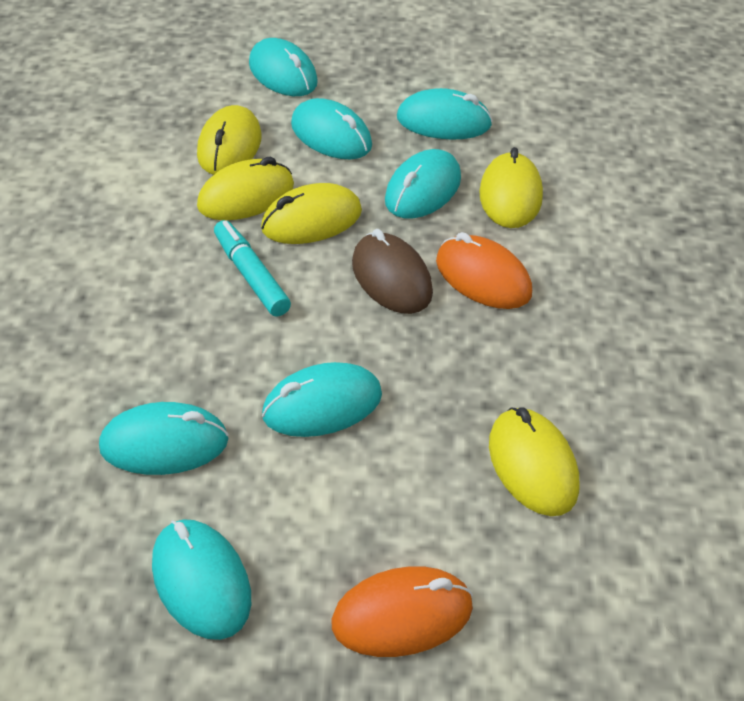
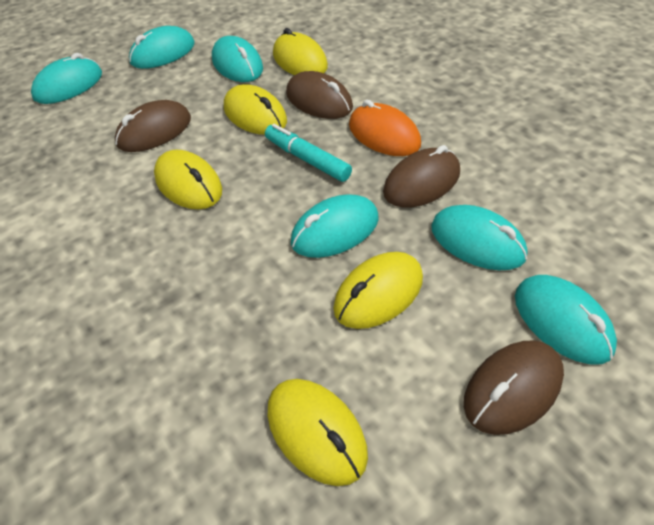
brown mouse: [352,229,433,314] = 1 -> [115,100,191,152] [286,71,353,119] [383,145,460,208] [464,340,564,435] = 4
orange mouse: [332,566,473,657] [436,232,532,309] = 2 -> [349,100,421,156] = 1
turquoise mouse: [99,402,229,475] [152,519,251,640] [249,38,318,96] [262,362,382,437] [291,98,372,159] [385,149,461,218] [397,88,493,140] = 7 -> [31,53,102,104] [129,26,195,69] [212,36,263,82] [291,194,379,258] [431,205,527,270] [515,275,617,364] = 6

